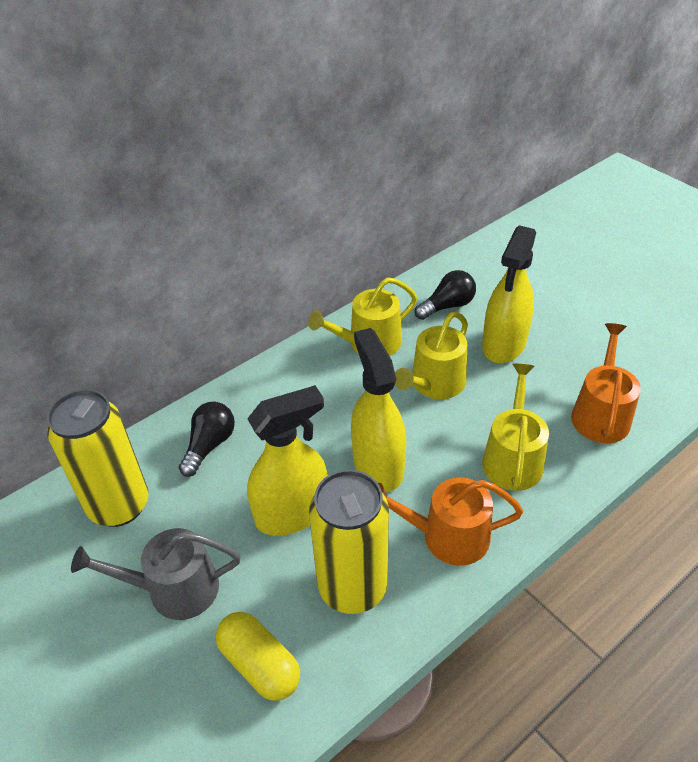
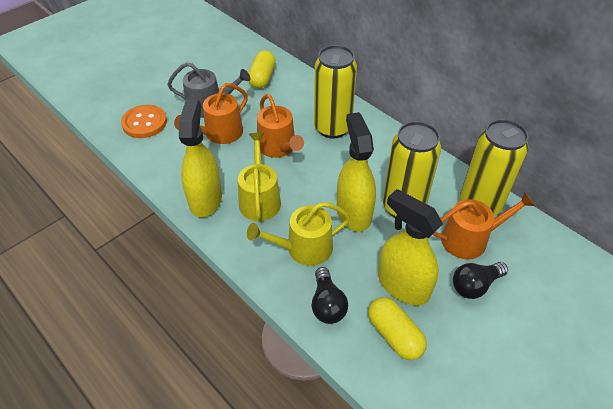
orange button: none = 0 -> [121,105,167,138] = 1
orange watering can: [378,477,523,566] [571,323,641,443] = 2 -> [174,83,248,144] [257,94,304,158] [432,192,535,259] = 3
yellow can: [47,389,149,527] [309,470,389,614] = 2 -> [314,45,357,139] [383,121,441,217] [460,119,529,215] = 3
yellow capsule: [216,612,300,701] = 1 -> [248,50,276,88] [368,297,427,360] = 2
yellow watering can: [308,277,417,356] [395,311,468,399] [482,364,549,491] = 3 -> [238,133,281,221] [247,202,350,266] = 2

